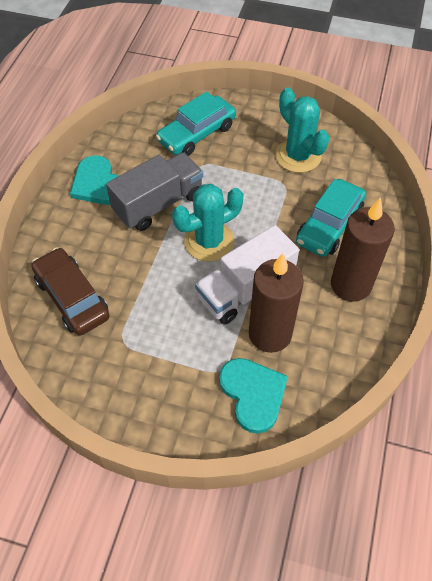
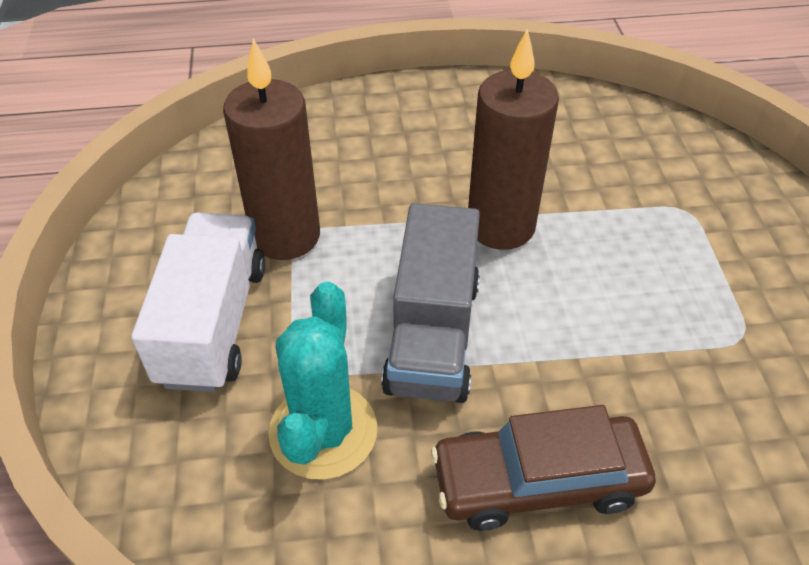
turquoise cactus: [172,184,244,262] [275,88,330,173] = 2 -> [268,281,377,480] = 1
turquoise car: [156,92,236,156] [296,179,366,257] = 2 -> none = 0
turquoise heart: [70,155,119,205] [219,358,288,434] = 2 -> none = 0

